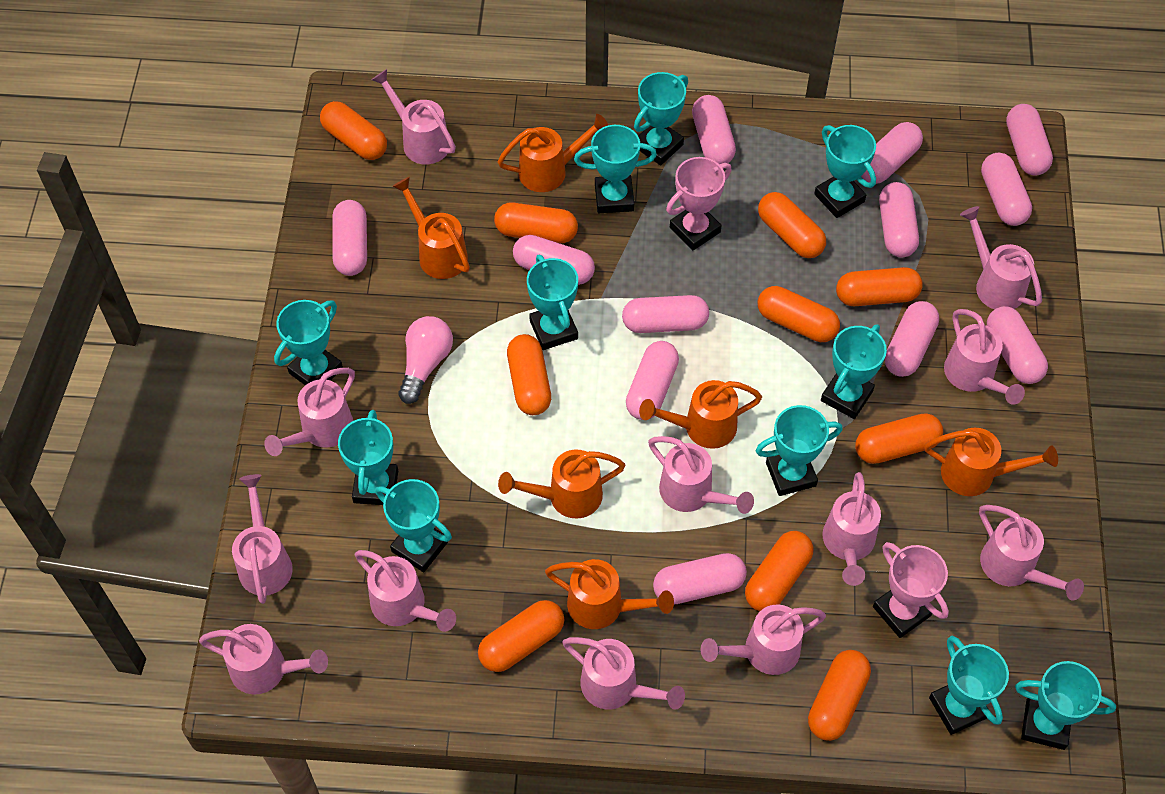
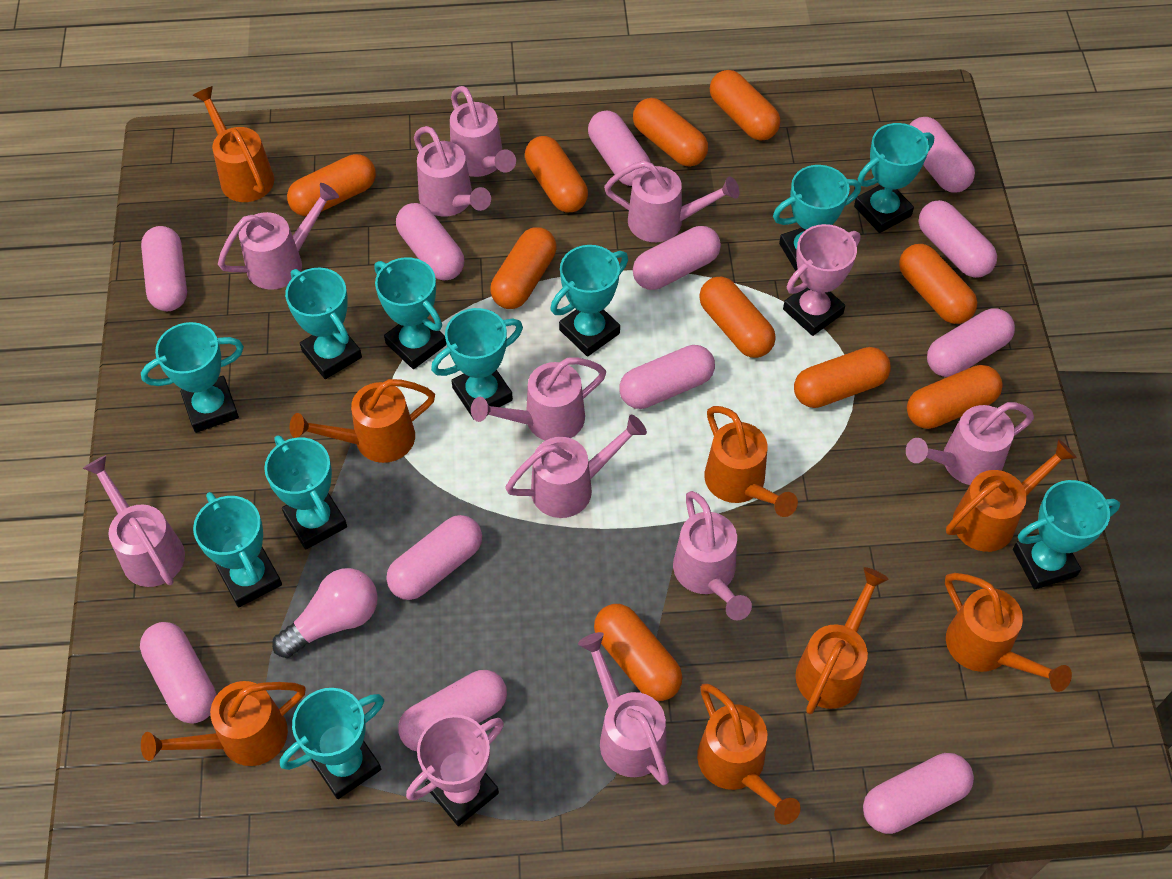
orange watering can: [392,177,470,279] [497,114,608,192] [498,449,625,519] [545,559,674,629] [639,380,762,449] [924,428,1058,496] = 6 -> [141,681,306,766] [193,86,274,202] [290,379,435,463] [697,684,801,825] [704,406,798,517] [796,567,889,714] [945,573,1072,692] [946,439,1077,552] = 8
pink watering can: [199,624,328,695] [232,474,293,604] [264,368,355,456] [355,550,456,632] [372,69,456,164] [562,637,685,710] [648,436,754,514] [701,605,826,675] [822,472,881,586] [944,309,1025,405] [960,206,1042,310] [979,505,1084,601] = 12 -> [83,455,185,587] [218,183,339,290] [414,126,491,217] [450,86,516,177] [471,357,606,441] [505,415,647,518] [578,632,669,786] [604,161,739,242] [673,491,752,620] [906,402,1034,485] = 10

